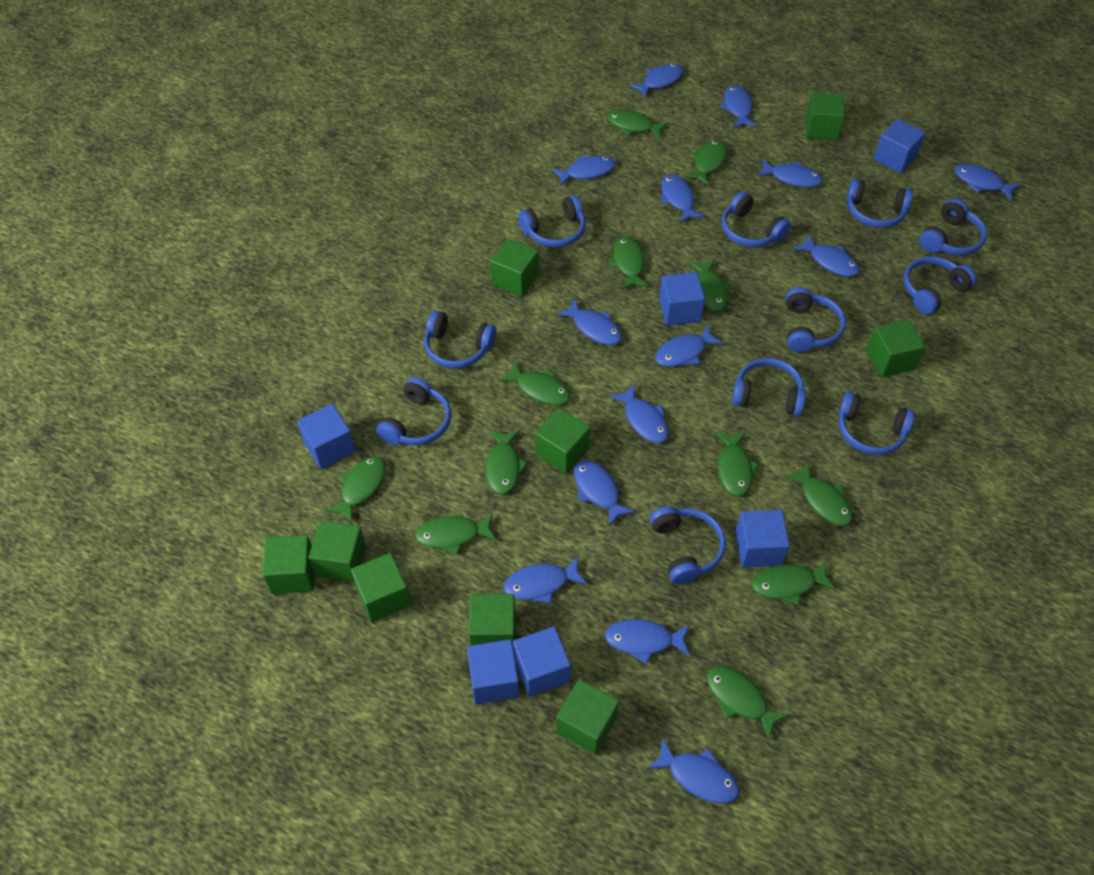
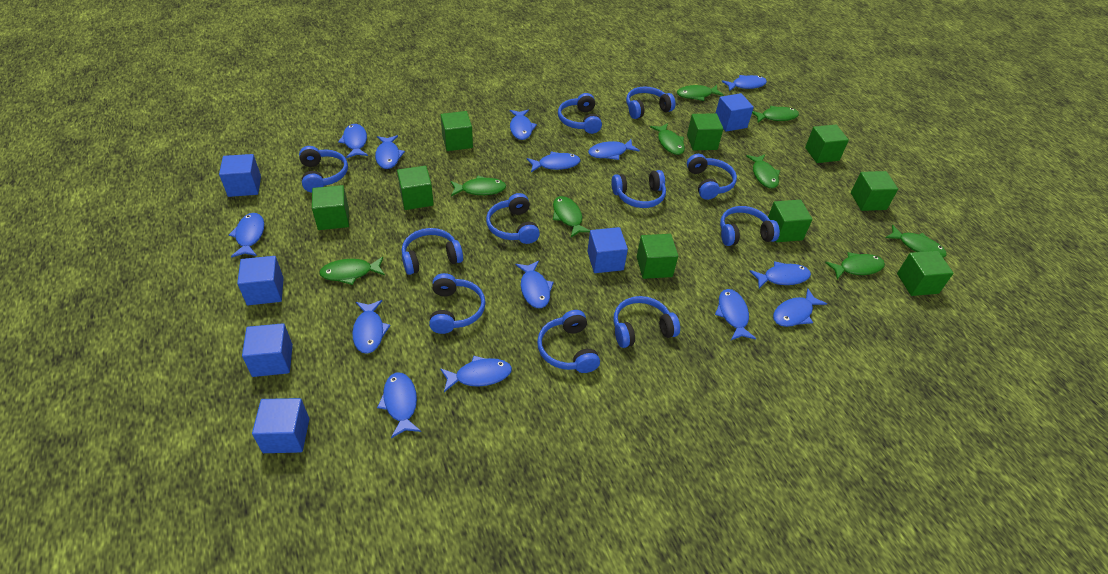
green fish: [326,456,386,523] [415,513,497,555] [485,430,528,495] [499,362,571,405] [606,109,668,139] [608,236,649,289] [685,140,727,185] [689,259,731,312] [706,666,790,740] [716,432,759,496] [751,561,836,605] [784,462,852,526] = 12 -> [319,257,385,285] [450,176,506,196] [553,196,590,237] [650,123,685,155] [677,85,724,101] [746,155,780,188] [752,106,799,122] [825,252,885,279] [885,225,947,258] = 9

